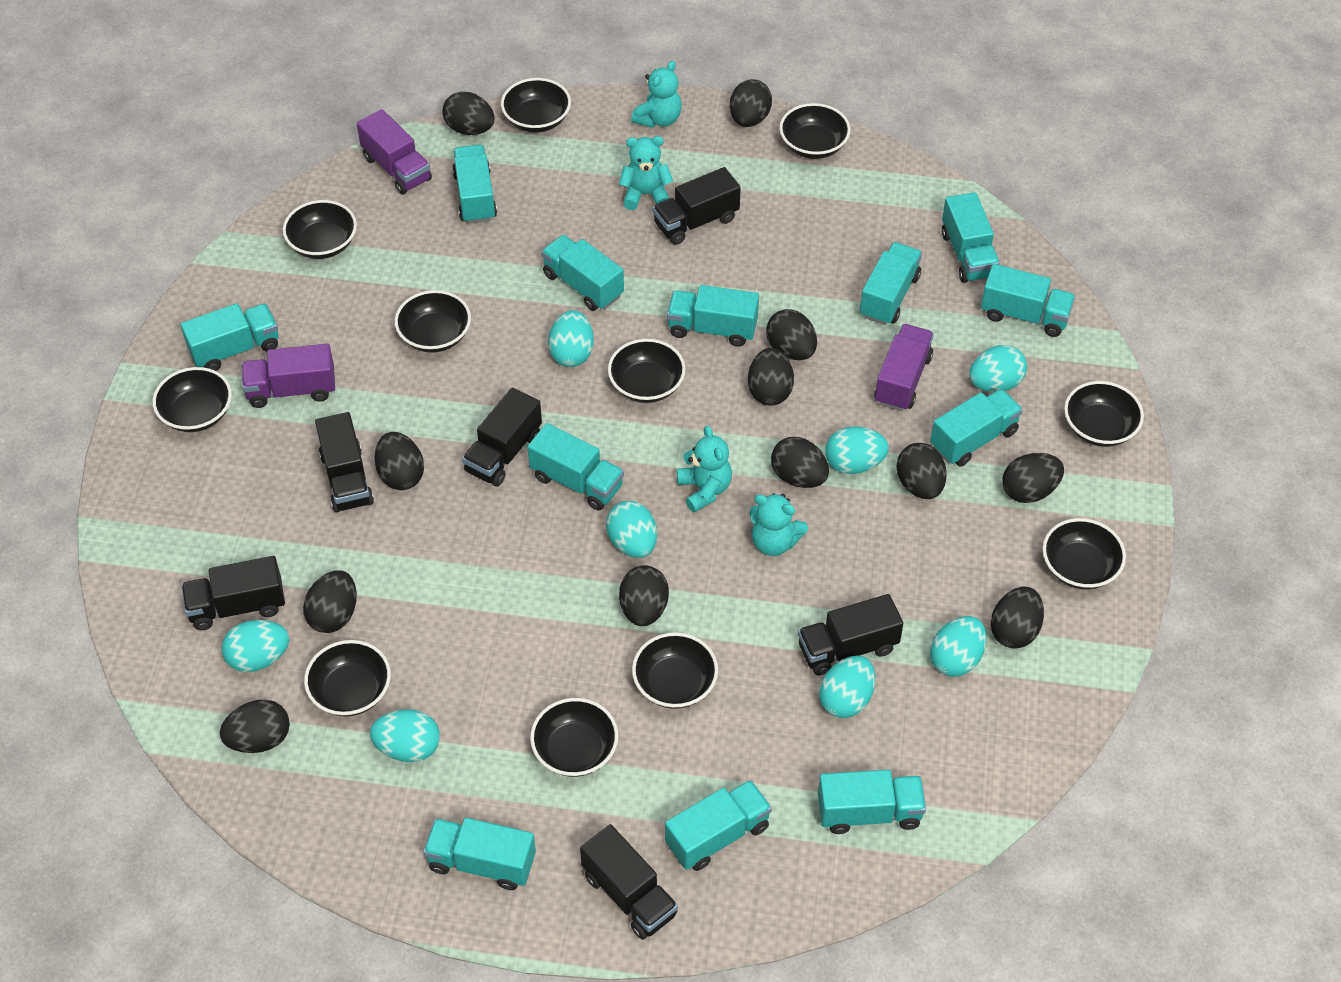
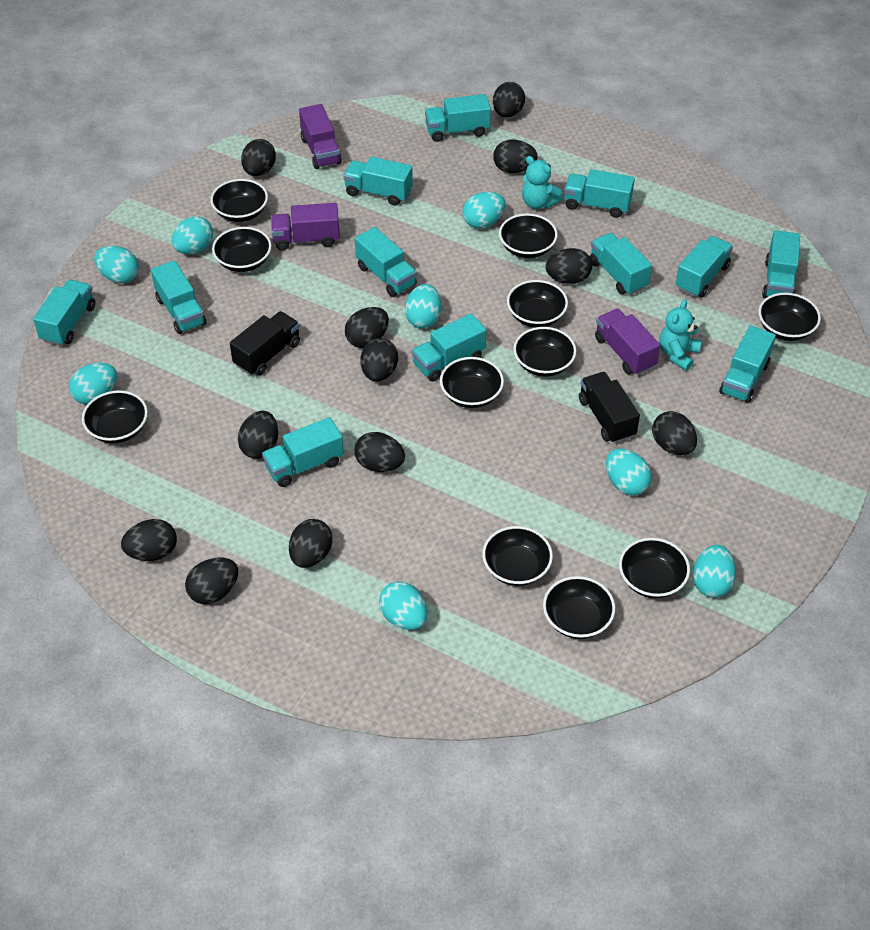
black truck: [181,556,285,630] [315,412,374,513] [462,388,542,486] [580,824,678,940] [653,167,741,245] [798,594,903,675] = 6 -> [230,311,300,376] [579,372,640,443] = 2
turquoise teddy bear: [619,136,673,210] [631,61,682,128] [677,426,732,513] [749,493,808,556] = 4 -> [522,156,563,209] [659,300,701,371] = 2

